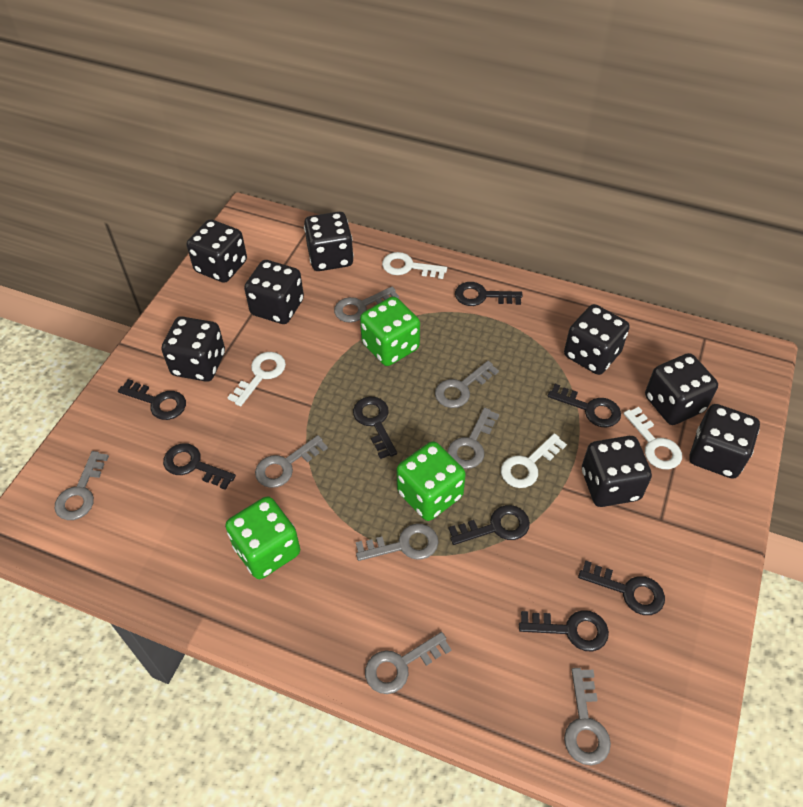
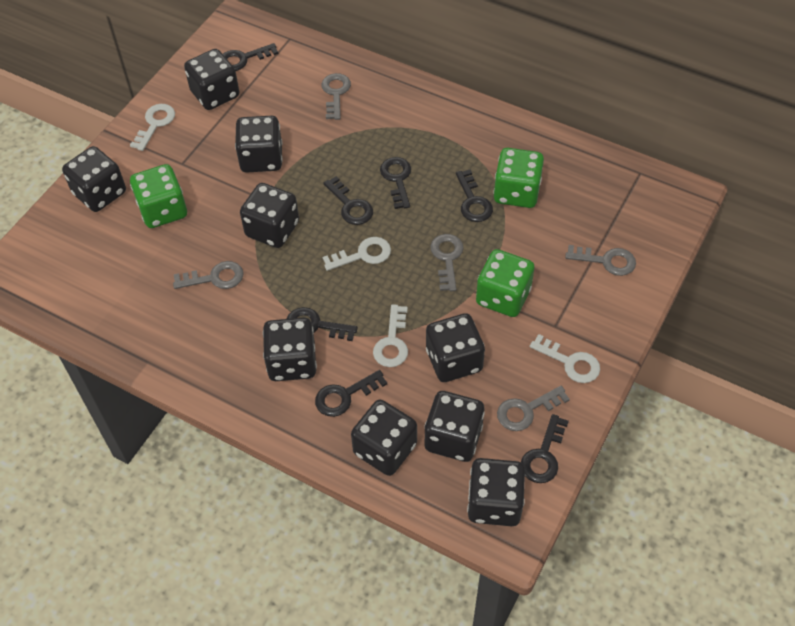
black dice: [161,316,225,382] [187,219,247,283] [244,260,304,324] [304,212,354,271] [564,304,630,375] [582,436,652,507] [645,353,718,425] [689,404,760,479] = 8 -> [62,146,126,212] [184,49,239,110] [235,115,283,173] [240,183,299,248] [263,318,317,381] [351,400,417,476] [424,391,485,462] [426,313,485,382] [467,458,525,526] = 9
black key: [118,379,186,420] [163,443,236,490] [353,396,397,459] [448,505,530,545] [455,282,523,306] [519,610,609,652] [548,384,621,428] [578,561,665,615] = 8 -> [223,43,278,71] [287,307,358,341] [315,370,387,417] [323,176,373,225] [380,157,411,209] [456,170,493,222] [521,414,569,483] = 7
grey key: [55,451,109,520] [255,435,328,488] [334,287,399,323] [356,523,438,561] [365,632,452,694] [435,361,499,408] [447,407,499,469] [564,668,611,765] = 8 -> [173,261,243,289] [321,73,351,120] [430,234,464,291] [497,386,570,431] [565,245,636,276] = 5

